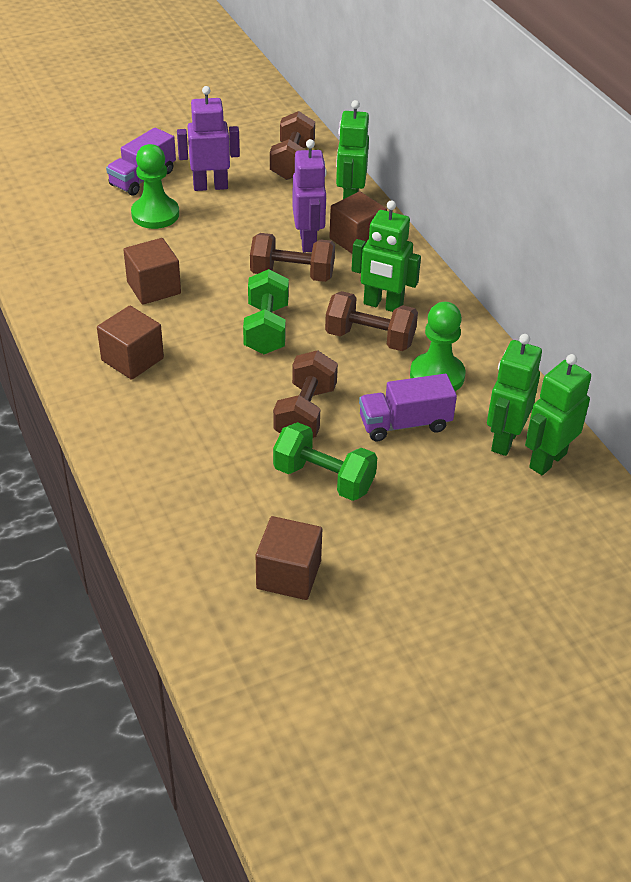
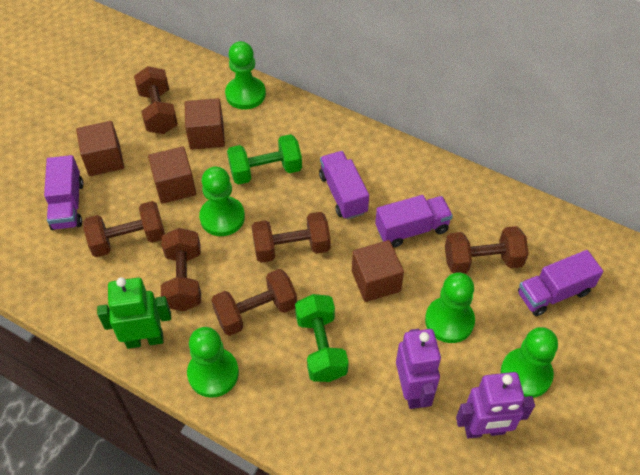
brown dumbbell: [250,233,335,282] [270,111,315,180] [273,350,338,438] [325,291,418,351] = 4 -> [83,201,165,257] [134,66,178,134] [161,228,201,311] [211,269,297,336] [252,212,330,263] [445,226,529,274] = 6
green pawn: [131,144,179,229] [410,302,466,391] = 2 -> [187,327,239,398] [199,167,245,236] [225,41,266,109] [425,272,475,343] [501,327,558,398] = 5
green robot: [336,100,369,199] [351,200,421,312] [487,334,542,456] [525,354,591,475] = 4 -> [97,277,171,349] = 1
purple truck: [106,127,176,196] [359,374,457,441] = 2 -> [44,155,83,230] [319,151,369,220] [375,195,453,248] [518,250,603,316] = 4

